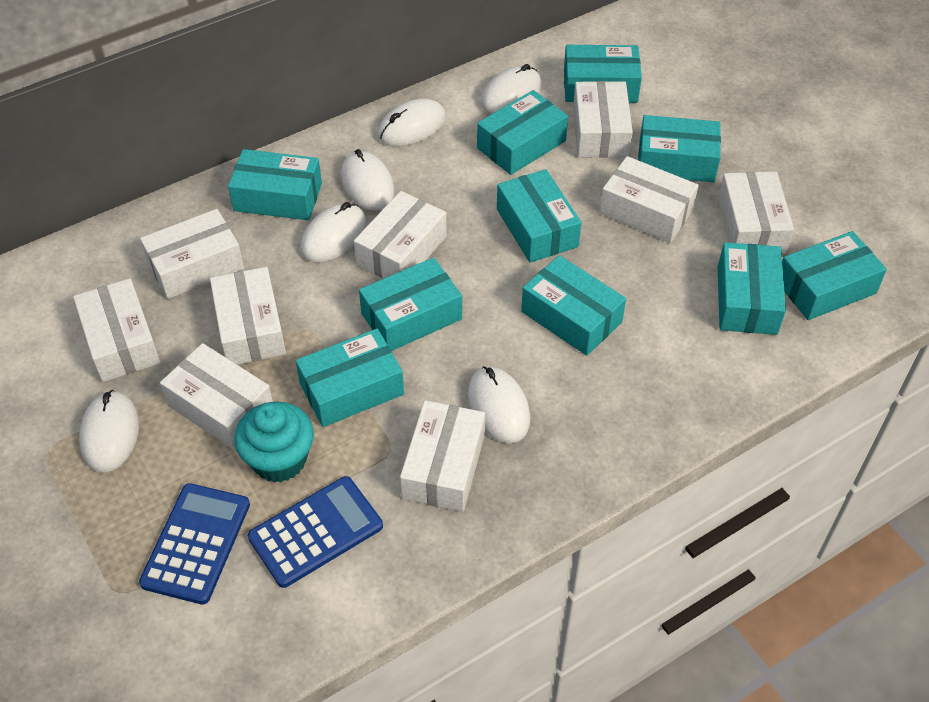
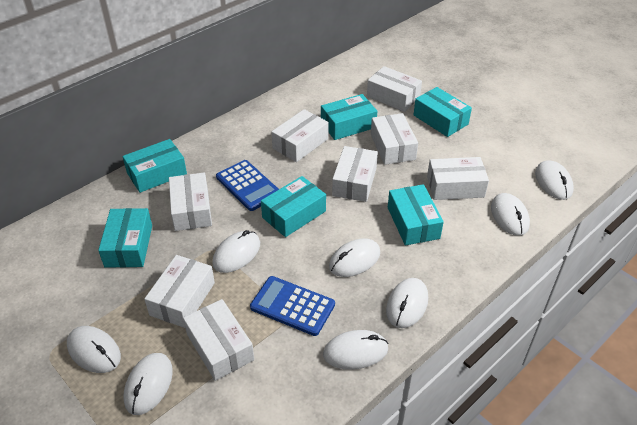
turquoise box: [228,149,322,220] [296,329,404,427] [359,258,462,351] [477,90,568,175] [497,169,582,263] [521,255,626,356] [564,45,642,103] [638,115,721,182] [718,242,786,335] [782,231,887,320] = 10 -> [98,208,152,268] [122,139,187,193] [261,176,326,237] [321,94,377,140] [388,184,444,246] [414,87,472,137] = 6
turquoise cupcake: [234,402,314,482] = 1 -> none = 0
white box: [73,278,160,382] [140,209,244,299] [160,343,273,449] [210,267,286,365] [354,191,447,279] [400,400,485,512] [573,81,633,158] [600,156,699,243] [718,171,794,254] = 9 -> [144,255,215,328] [169,172,212,231] [183,299,254,381] [271,109,329,162] [332,146,378,202] [367,66,422,112] [371,113,418,165] [427,157,489,200] = 8
white mouse: [79,390,139,473] [301,202,366,262] [341,149,394,211] [378,98,446,146] [468,366,530,443] [481,64,542,114] = 6 -> [67,326,121,373] [124,353,173,415] [212,230,260,273] [323,330,389,370] [329,238,380,277] [386,278,428,328] [491,193,530,236] [535,160,574,200] = 8

